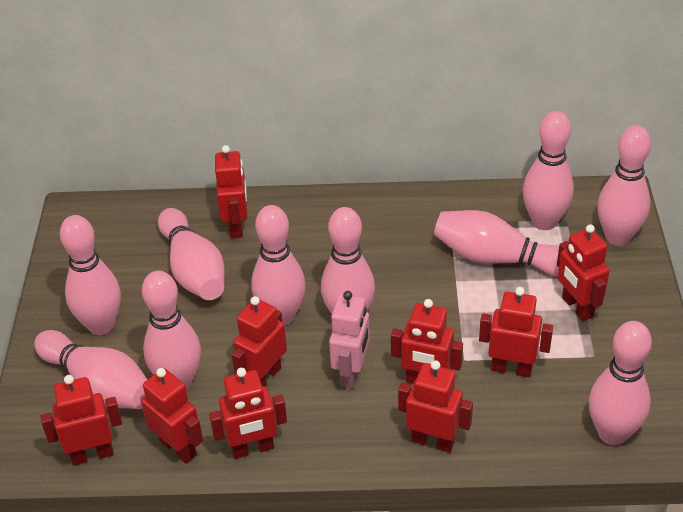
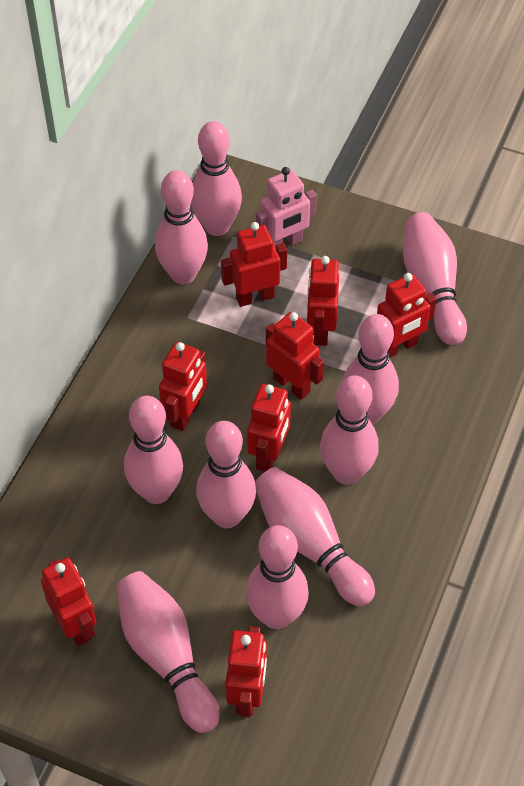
red robot: [40,375,122,465] [141,368,203,464] [209,368,287,459] [215,145,247,239] [232,296,287,386] [391,299,463,384] [398,360,473,453] [479,287,553,377] [557,224,609,321] = 9 -> [41,558,96,646] [159,342,207,431] [221,222,287,307] [226,626,267,717] [247,384,291,472] [266,312,324,400] [307,256,339,346] [377,273,437,358] = 8

